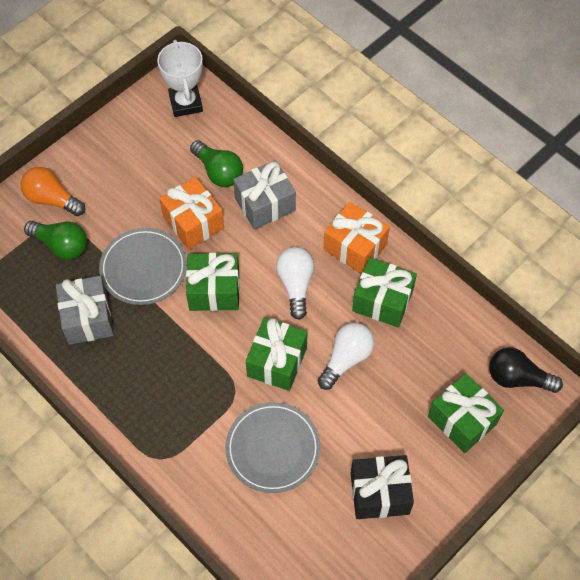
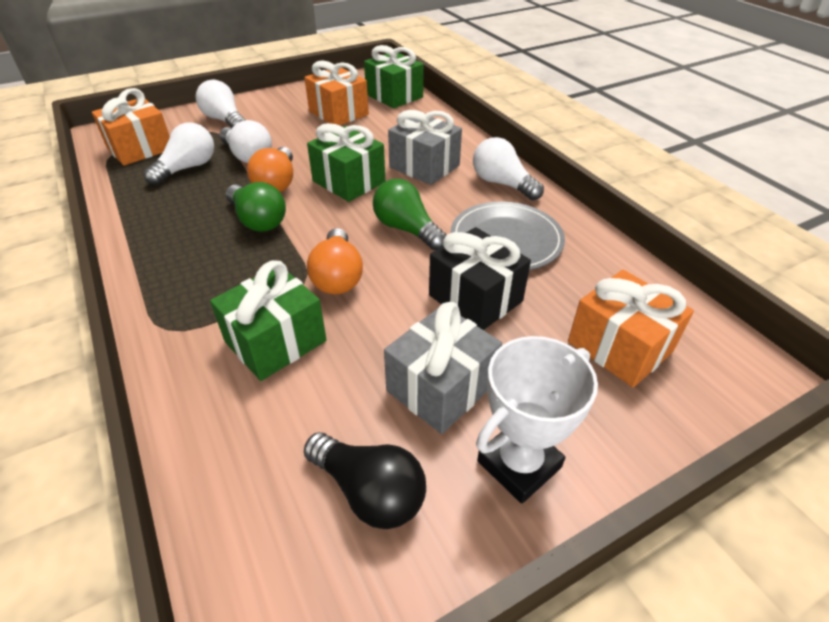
green gift: [186,253,240,311] [246,317,308,391] [352,257,417,327] [428,373,504,453] = 4 -> [210,260,326,381] [307,123,385,202] [364,45,424,108] = 3
grey plate: [99,228,187,305] [225,402,320,493] = 2 -> [450,202,565,270] = 1
orange gift: [159,177,224,250] [323,202,390,274] = 2 -> [92,88,170,166] [304,60,369,125] [568,270,694,387] = 3
orange light bulb: [21,167,86,216] = 1 -> [247,147,293,192] [307,228,363,294] = 2
white light bulb: [276,247,314,320] [318,323,374,390] = 2 -> [143,123,214,185] [196,79,245,128] [219,120,272,163] [473,137,544,200] = 4

